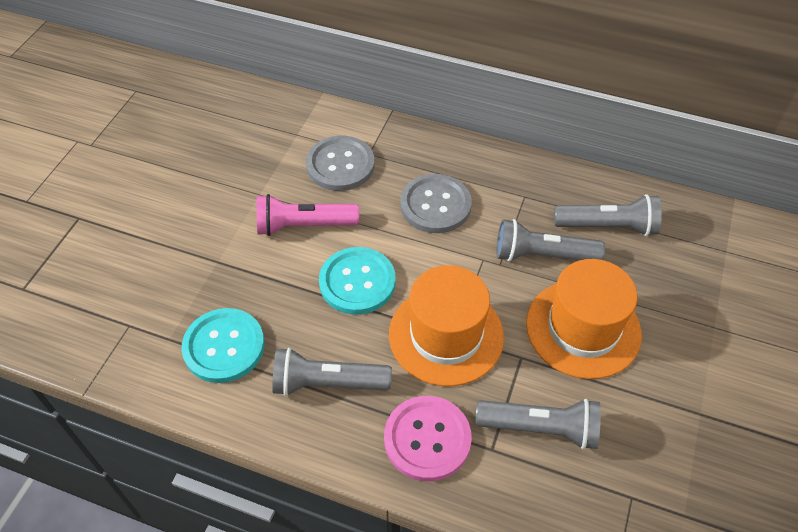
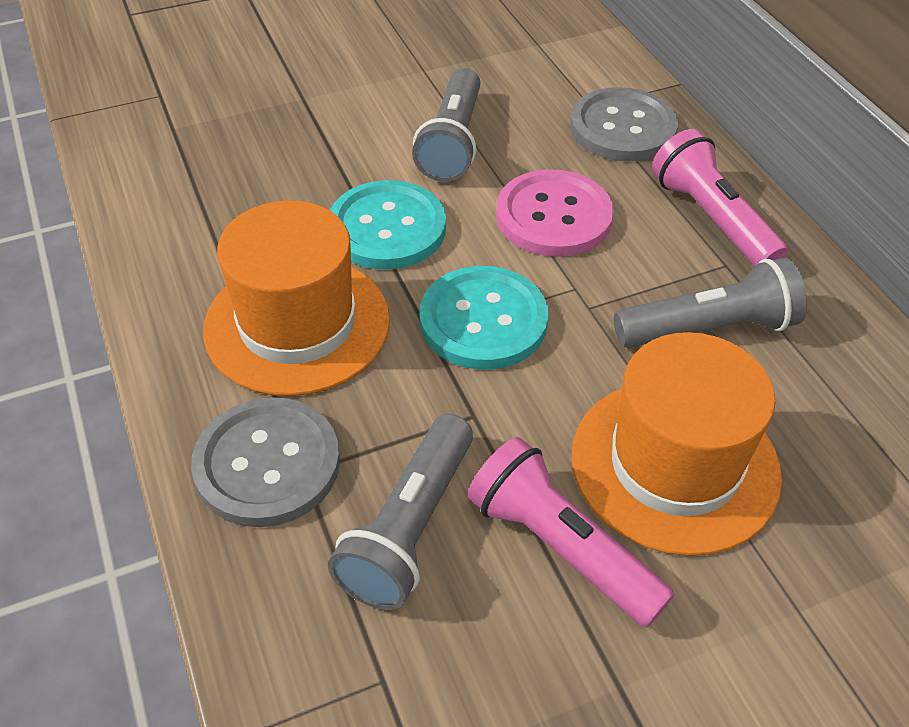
grey flashlight: [272,348,392,396] [476,399,601,450] [496,219,605,262] [554,194,662,236] = 4 -> [328,414,473,610] [412,68,480,182] [614,258,807,348] = 3
pink flashlight: [256,194,359,236] = 1 -> [468,437,675,627] [652,129,788,267] = 2

